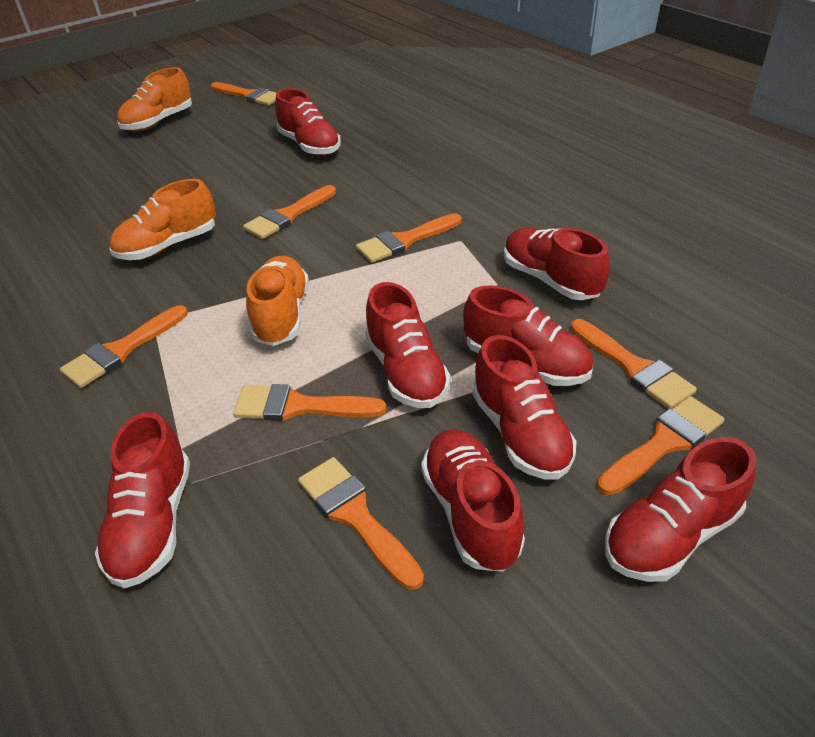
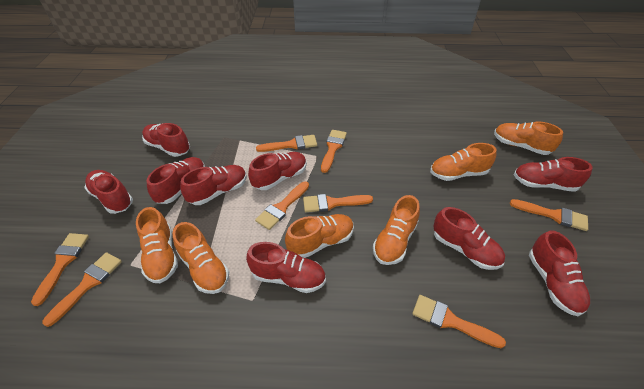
orange shoe: [110,179,216,260] [117,67,192,131] [246,255,309,346] = 3 -> [136,207,178,283] [173,222,229,294] [285,214,354,258] [373,195,420,265] [430,143,497,181] [494,121,563,155] = 6
red shoe: [95,412,190,588] [275,88,341,156] [365,282,451,408] [421,429,525,572] [463,285,593,386] [473,335,577,479] [504,228,610,300] [605,437,756,582] = 8 -> [84,170,133,214] [142,123,190,157] [146,157,205,204] [180,165,247,205] [246,242,326,293] [248,152,307,190] [433,207,505,270] [513,157,592,192] [529,230,590,316] = 9

